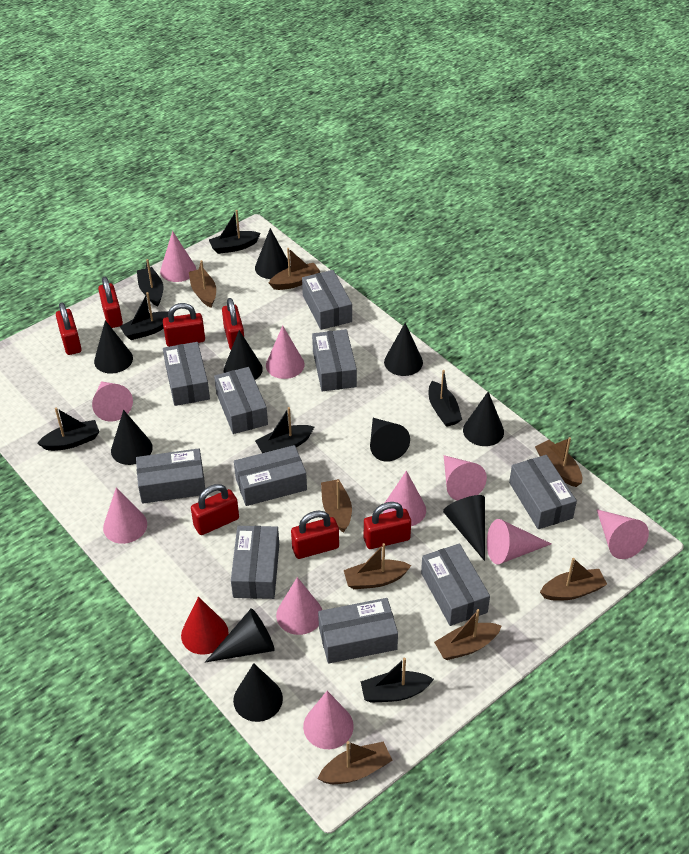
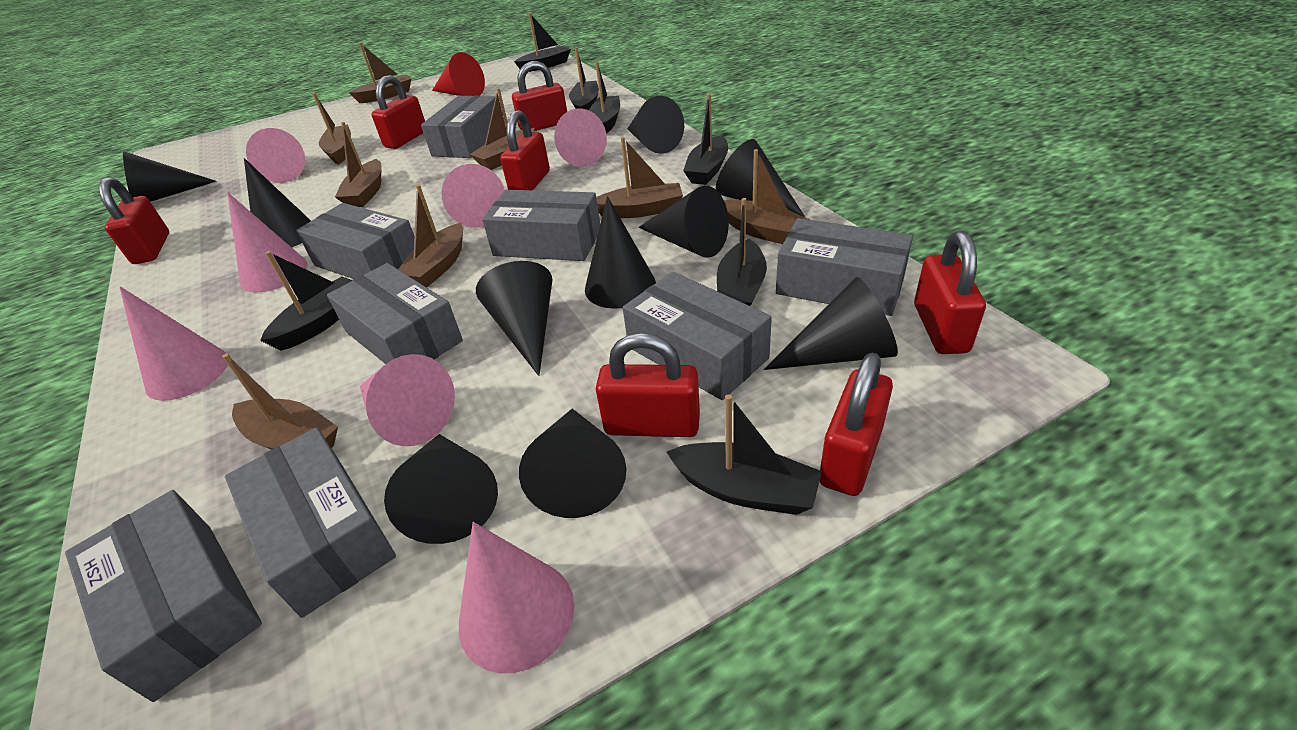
grey box: [136,448,205,504] [163,342,210,406] [214,367,268,434] [231,526,279,599] [234,445,307,506] [302,270,352,330] [312,329,357,391] [318,598,398,664] [421,544,490,626] [509,455,577,529] = 10 -> [65,490,262,702] [225,427,396,618] [296,203,414,279] [327,263,463,364] [421,96,496,158] [482,190,600,261] [623,272,772,400] [776,218,913,316] = 8
pink cone: [92,381,133,422] [103,487,147,544] [160,231,196,282] [266,325,305,379] [276,577,322,635] [303,691,354,749] [383,471,426,526] [444,455,487,501] [487,519,551,564] [597,509,649,559] = 10 -> [120,287,228,401] [227,192,308,293] [246,128,305,183] [360,354,455,446] [441,164,505,228] [459,522,575,674] [554,109,607,167] = 7

